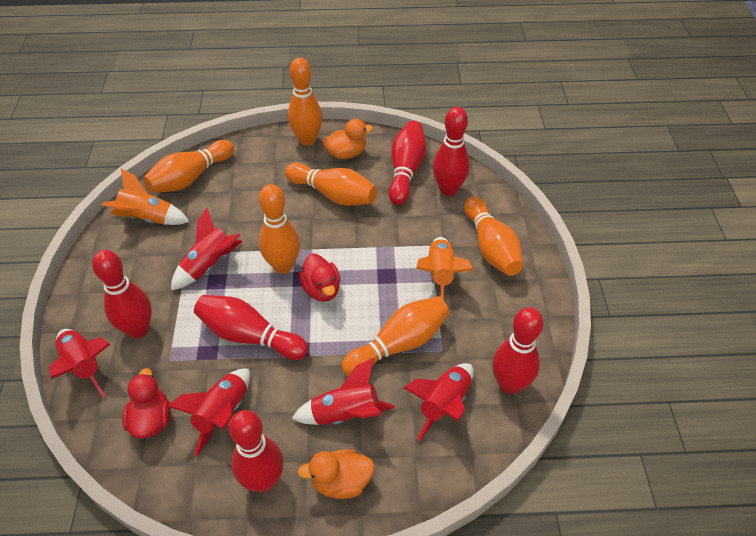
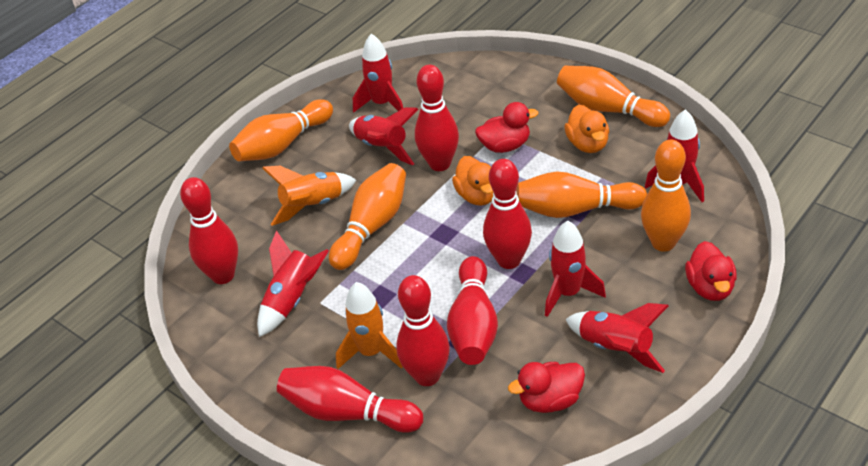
orange bowling pin: [143,140,234,193] [259,184,300,274] [285,163,377,206] [288,58,322,146] [341,296,450,376] [464,197,523,276] = 6 -> [229,99,333,161] [329,163,406,270] [516,171,647,218] [557,66,670,127] [641,140,691,252] = 5
red duck: [122,368,171,439] [299,253,340,302] = 2 -> [475,102,538,153] [508,362,585,413] [685,241,737,301] = 3
red rocket: [49,329,111,398] [166,369,250,456] [171,208,242,290] [291,358,395,425] [403,363,474,441] = 5 -> [257,230,329,337] [349,108,418,166] [353,34,403,113] [545,221,606,317] [566,303,669,373] [645,109,704,202] = 6

